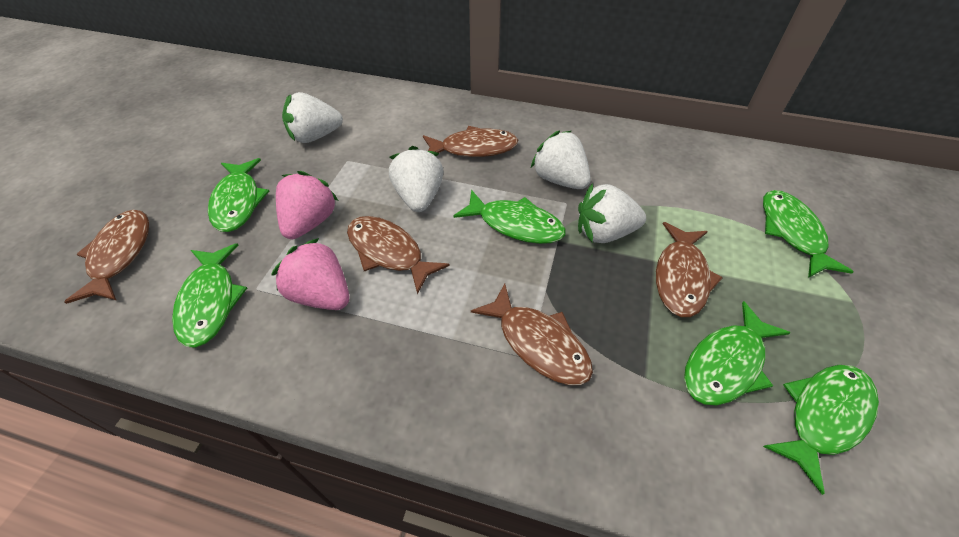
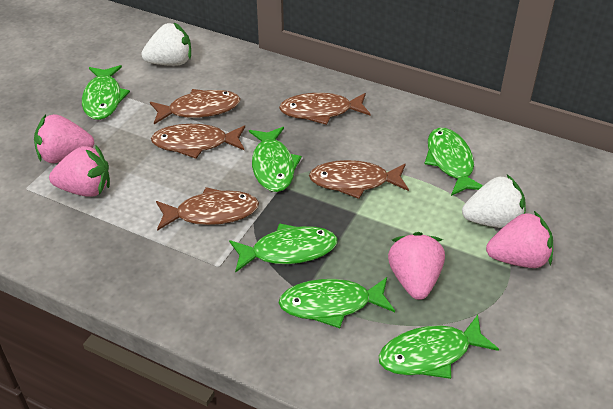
pink strawberry: [271,238,349,310] [276,171,339,239] = 2 -> [34,114,94,163] [49,145,110,197] [388,232,445,300] [486,211,553,268] = 4
white strawberry: [282,92,343,143] [389,146,443,212] [531,130,591,189] [578,183,646,243] = 4 -> [141,22,191,66] [462,175,526,228] = 2

